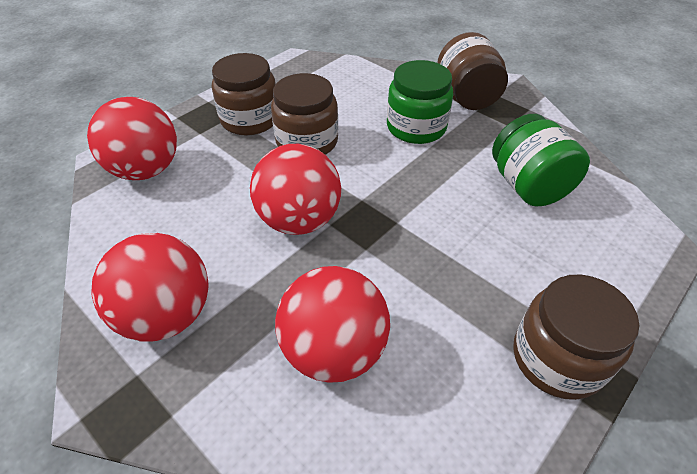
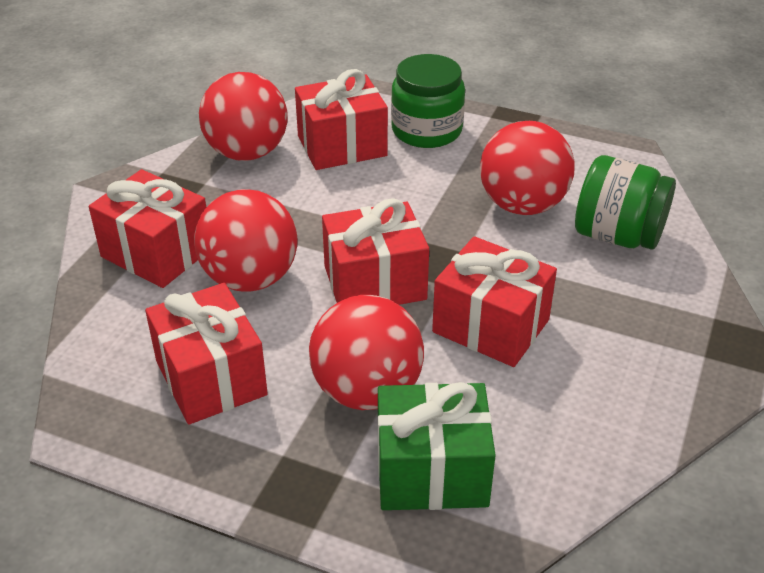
brown jar: [212,53,276,135] [271,73,338,155] [437,32,508,110] [513,274,639,400] = 4 -> none = 0
green gift: none = 0 -> [378,382,496,510] = 1
red gift: none = 0 -> [89,169,206,288] [145,283,268,425] [295,69,388,170] [322,198,429,305] [432,236,557,367] = 5

